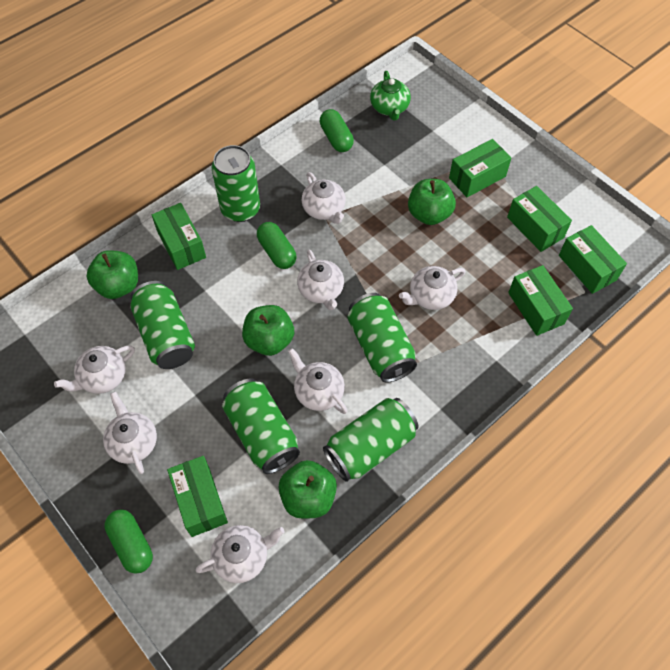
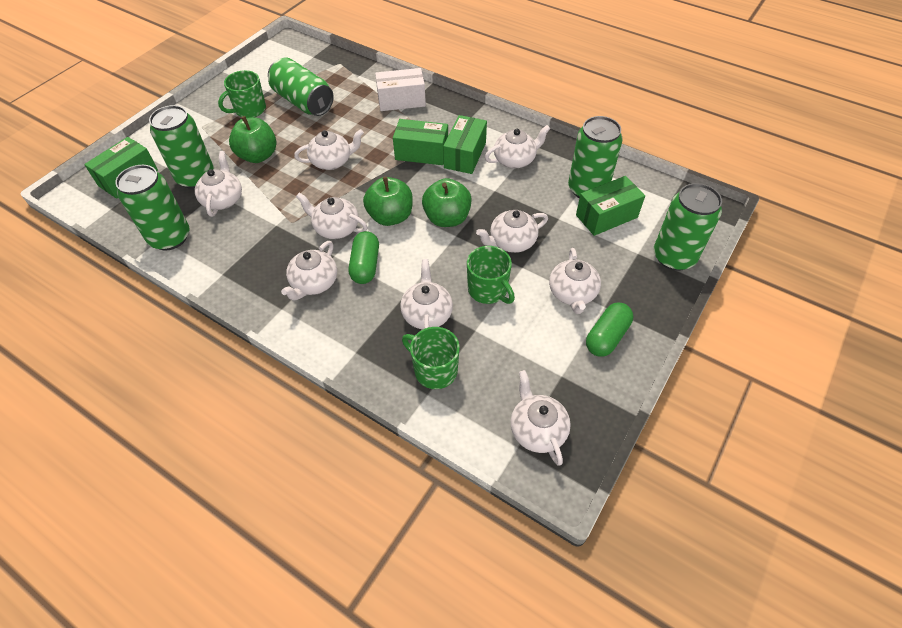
green apple: [87,250,138,299] [242,305,294,356] [278,460,337,519] [408,179,456,225] = 4 -> [229,116,276,163] [363,177,413,226] [422,178,472,227] = 3
green box: [152,203,206,270] [167,456,228,537] [449,139,511,197] [507,186,572,252] [508,265,573,336] [559,225,627,294] = 6 -> [84,137,158,199] [393,119,448,165] [443,115,487,174] [576,176,645,236] = 4
green capsule: [104,509,153,574] [257,222,296,269] [320,109,354,152] = 3 -> [349,231,379,284] [586,302,633,357] = 2
green mug: none = 0 -> [218,70,266,118] [402,327,460,389] [467,246,515,304] = 3
green teapot: [370,71,411,120] = 1 -> none = 0
white box: none = 0 -> [375,68,426,111] = 1
white teapot: [54,345,135,394] [103,392,157,474] [195,525,285,583] [288,348,347,414] [297,250,344,310] [301,172,346,224] [399,266,465,310] = 7 -> [195,151,242,217] [281,241,337,301] [294,129,364,170] [296,193,368,239] [400,259,453,329] [476,210,548,253] [485,125,550,169] [511,370,571,466] [549,248,601,314] = 9

